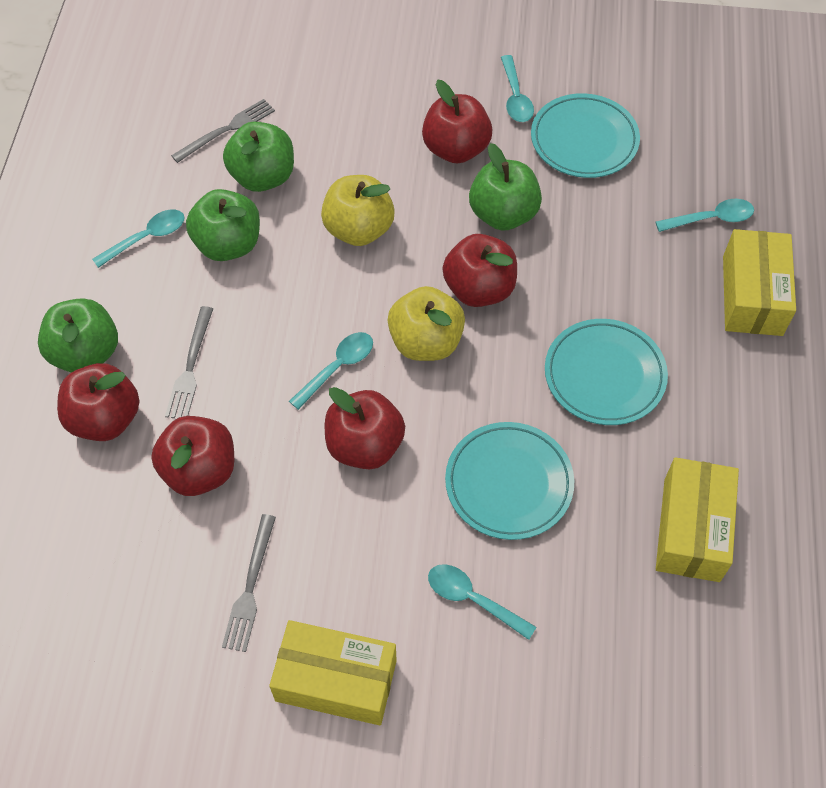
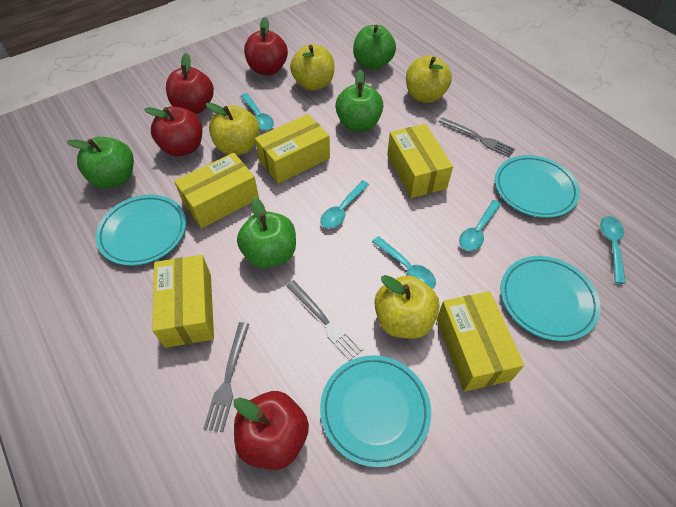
red apple: [57,363,140,441] [151,416,234,496] [325,387,405,469] [422,80,492,164] [442,234,517,307] = 5 -> [144,106,202,156] [166,53,214,114] [234,391,309,470] [244,17,288,75] = 4
turquoise plate: [445,422,574,540] [531,93,640,178] [545,319,668,425] = 3 -> [96,195,186,266] [320,355,431,468] [495,155,580,218] [500,256,600,341] = 4
yellow apple: [321,175,395,246] [388,286,465,361] = 2 -> [206,103,260,155] [290,44,334,91] [374,275,440,339] [406,56,452,103] = 4
yellow box: [269,620,397,725] [656,457,739,582] [723,229,796,336] = 3 -> [152,255,214,348] [174,153,259,228] [255,114,330,184] [387,124,453,198] [437,291,524,392] = 5

